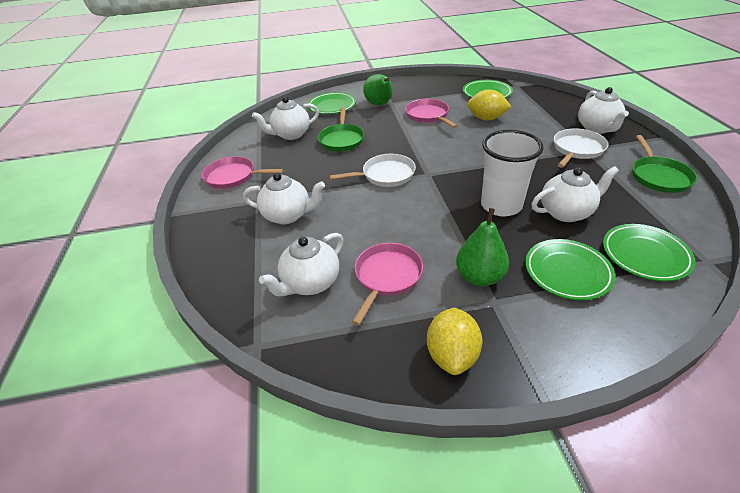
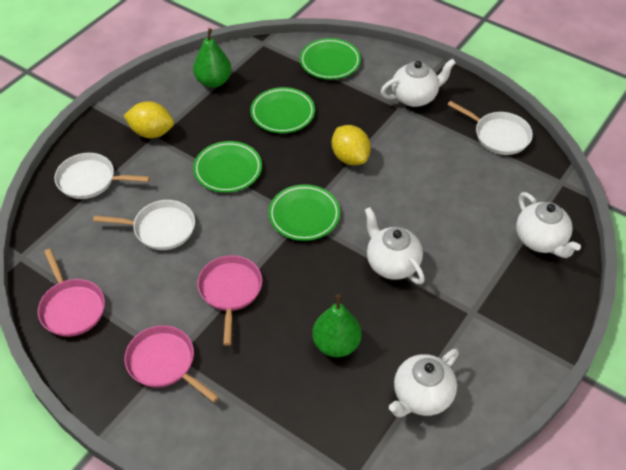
green pan: [318,107,364,151] [632,135,697,193] = 2 -> none = 0
white cup: [481,130,544,216] = 1 -> none = 0
white pan: [329,154,416,187] [554,128,608,168] = 2 -> [54,153,150,199] [93,200,195,250] [447,101,533,155] = 3
white teapot: [243,173,325,224] [252,97,319,140] [259,233,344,296] [532,166,619,222] [578,87,629,134] = 5 -> [365,207,425,284] [380,58,456,107] [389,349,459,417] [516,192,581,258] = 4

